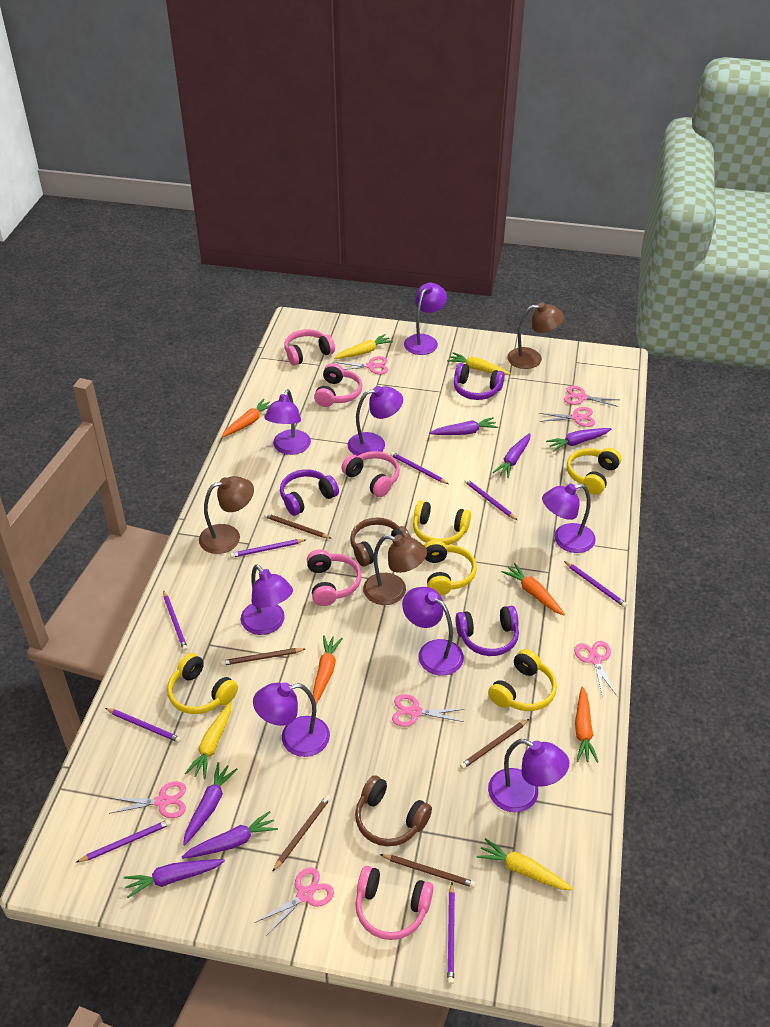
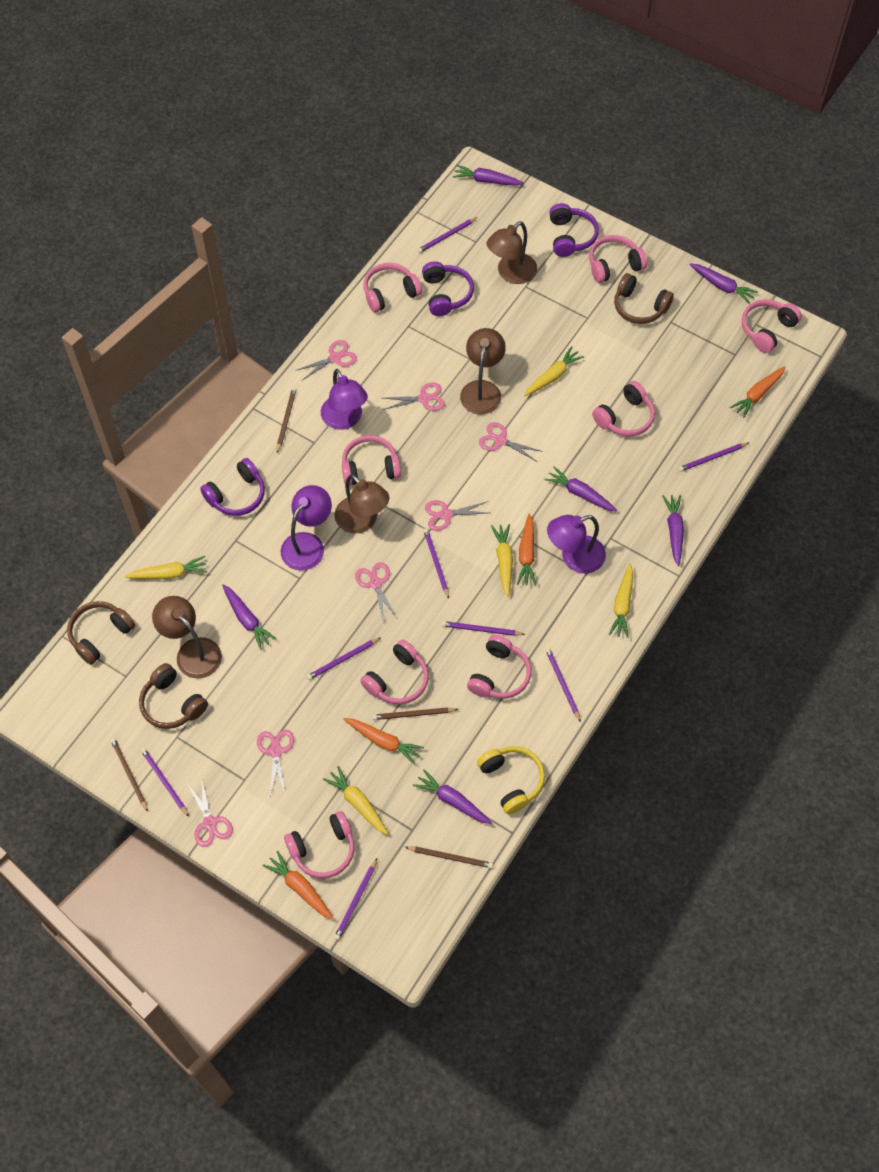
brown headphones: [350,517,411,566] [355,775,432,846] = 2 -> [67,601,135,665] [139,663,208,729] [614,273,674,324] = 3
brown lamp: [199,476,254,554] [363,535,427,605] [507,302,564,369] = 3 -> [152,596,222,679] [334,474,389,534] [460,328,506,415] [487,221,537,284] = 4
brown pencil: [221,648,305,666] [264,513,331,538] [272,795,331,872] [380,854,476,888] [460,719,529,769] = 5 -> [110,738,148,812] [277,387,297,453] [372,707,458,720] [405,846,493,868] = 4
pink headphones: [284,329,335,366] [307,549,361,606] [314,363,363,407] [341,451,400,497] [355,866,434,940] = 5 -> [284,811,354,878] [342,435,401,486] [360,640,429,705] [363,263,422,312] [467,635,531,699] [589,235,647,283] [592,381,655,436] [742,299,802,353] = 8
purple lamp: [241,564,293,635] [253,682,330,757] [264,389,311,455] [347,386,403,456] [402,587,464,676] [404,283,447,355] [488,739,569,813] [542,483,596,553] = 8 -> [281,485,332,571] [321,369,368,430] [547,515,606,574] = 3
yellow carrot: [185,702,231,779] [334,334,393,359] [447,352,511,375] [477,838,574,890] = 4 -> [124,556,207,579] [323,766,389,835] [491,524,513,597] [524,346,584,396] [608,564,633,638] = 5
yellow headphones: [167,653,238,714] [413,501,471,545] [424,540,477,596] [488,649,557,711] [567,448,621,495] = 5 -> [477,746,545,814] = 1

